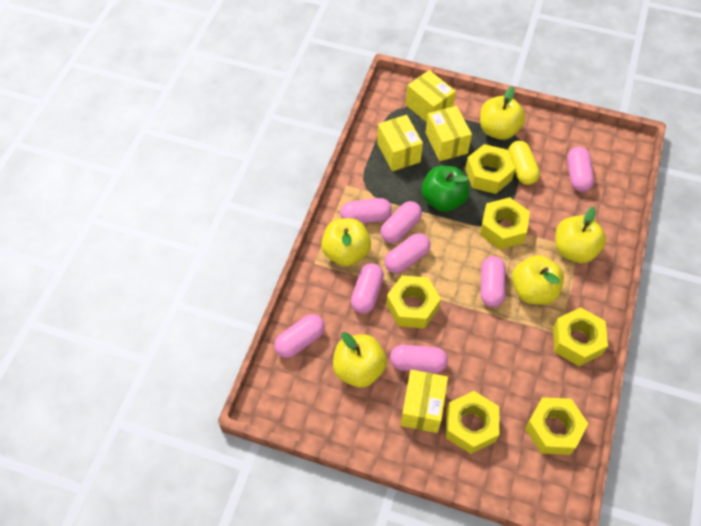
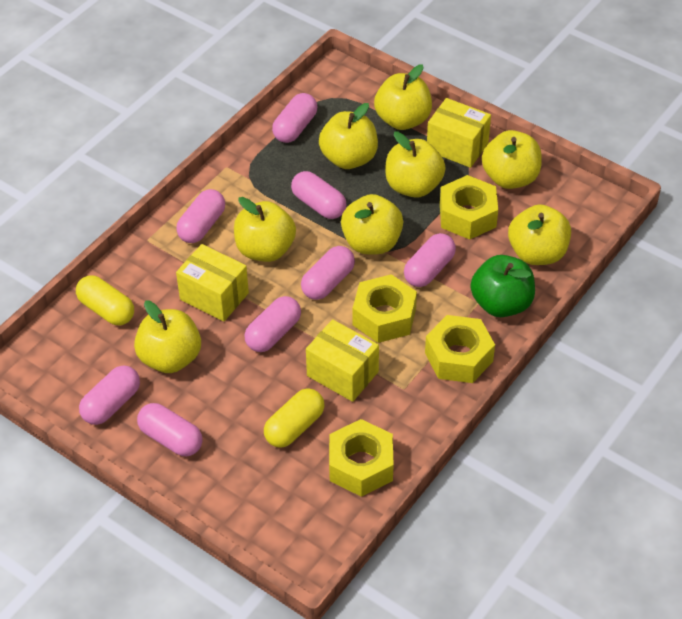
yellow apple: [321,218,371,266] [333,332,387,388] [480,86,525,140] [512,255,564,305] [555,207,606,263] = 5 -> [134,300,201,373] [234,197,296,262] [319,103,378,169] [341,194,403,254] [374,64,432,130] [385,131,446,198] [482,130,542,189] [508,204,571,265] = 8
yellow box: [377,115,423,171] [401,370,448,433] [406,70,456,122] [425,106,472,161] = 4 -> [176,244,249,322] [306,319,379,402] [427,98,491,168] = 3
yellow capsule: [508,141,540,185] = 1 -> [76,275,134,325] [264,388,324,448] = 2
yellow nut: [386,276,441,328] [446,391,500,454] [465,144,516,194] [480,197,530,249] [525,397,588,455] [553,307,608,366] = 6 -> [329,419,394,497] [353,274,417,343] [425,315,495,383] [440,175,498,240] = 4

